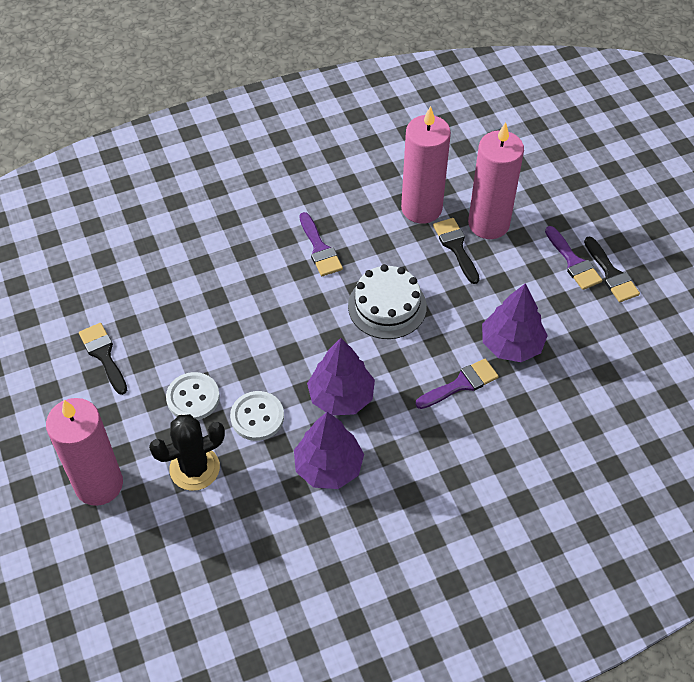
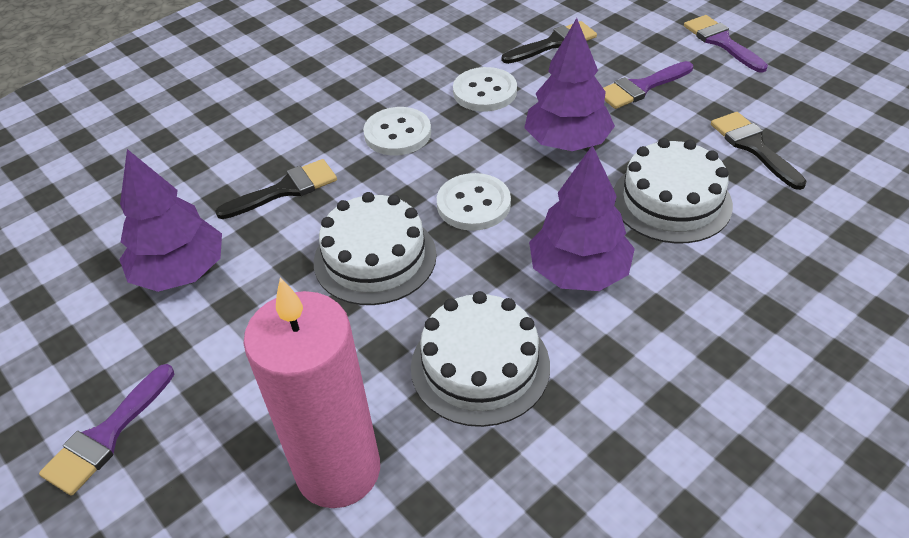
black cactus: [149,414,225,491] = 1 -> none = 0
pink candle: [46,398,123,506] [401,106,451,224] [468,122,524,239] = 3 -> [243,278,380,508] = 1
white button: [166,372,220,420] [230,391,284,441] = 2 -> [363,107,431,155] [437,173,511,231] [453,67,517,112] = 3
white cake: [348,264,427,339] = 1 -> [314,192,437,305] [411,291,550,427] [614,138,733,244] = 3

